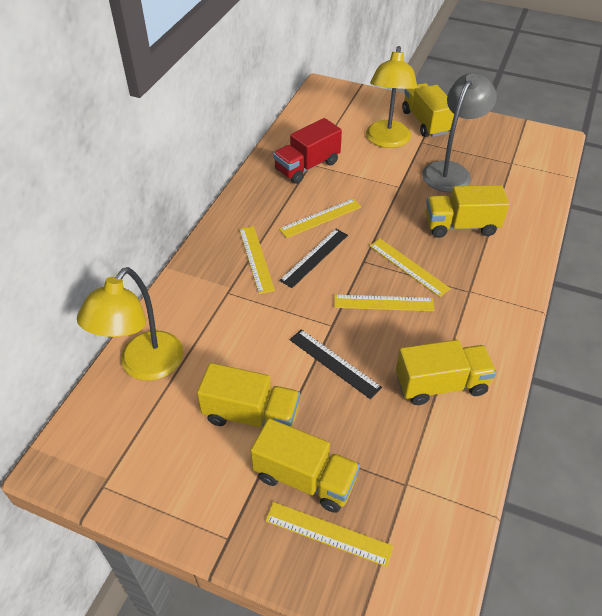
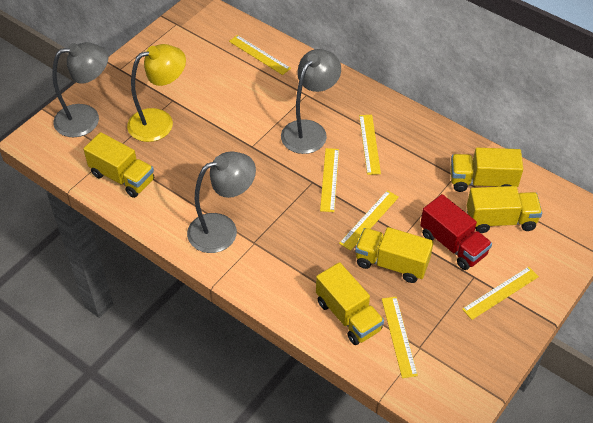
black ruler: [279,229,348,288] [289,329,382,399] = 2 -> none = 0
grey lamp: [422,73,497,192] = 1 -> [52,42,108,137] [187,151,256,253] [281,49,341,154] = 3
yellow lamp: [77,267,183,381] [366,46,418,148] = 2 -> [127,44,186,142] = 1
yellow ruler: [239,226,275,294] [265,502,393,567] [279,199,361,238] [334,295,434,311] [369,239,451,297] = 5 -> [229,35,291,75] [320,148,339,212] [339,190,399,251] [359,115,381,175] [382,297,418,378] [462,266,539,320] = 6

